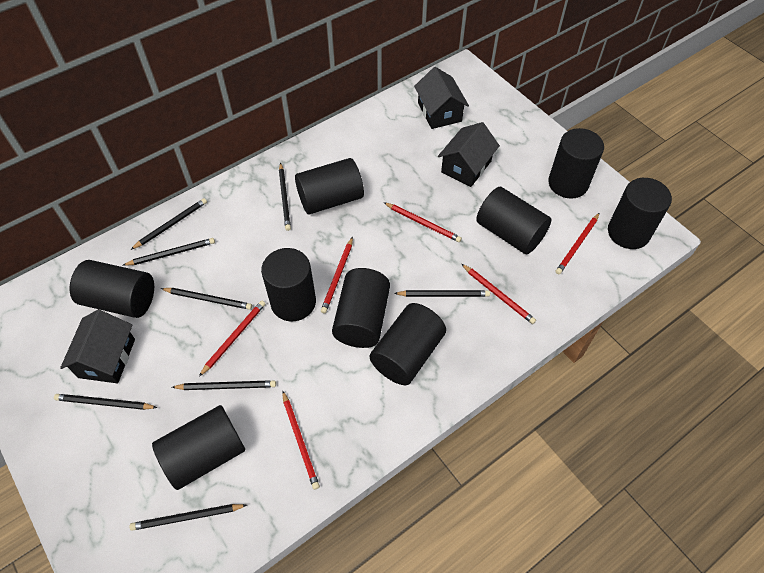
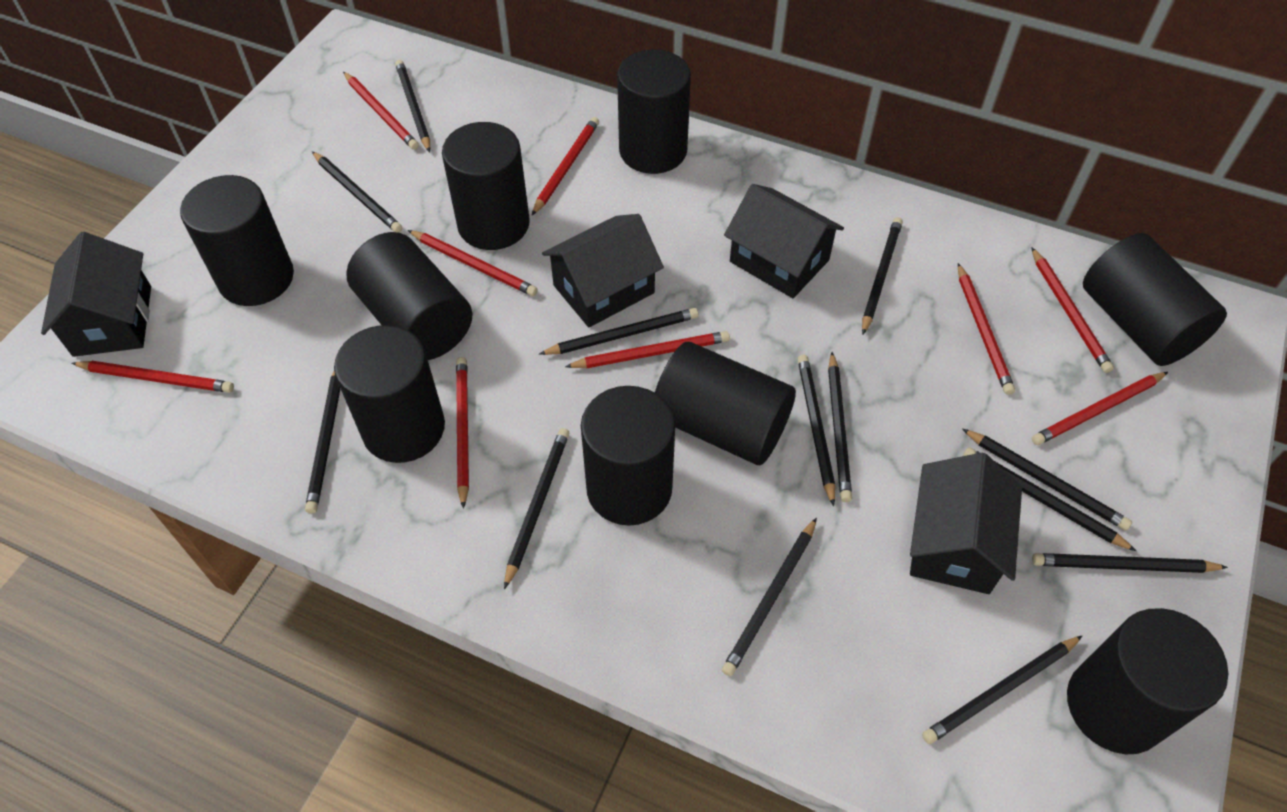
black house: [60,310,135,384] [414,67,469,129] [438,122,500,187] = 3 -> [41,232,151,357] [542,214,664,327] [724,184,844,298] [910,453,1022,594] = 4
black pencil: [54,394,158,410] [123,238,215,266] [129,504,247,531] [131,198,207,250] [161,288,252,310] [172,380,276,390] [279,163,291,231] [394,290,490,297] = 8 -> [305,372,341,514] [312,151,402,233] [395,60,430,152] [504,428,570,589] [539,308,699,355] [722,517,817,676] [798,355,835,506] [828,352,852,502] [862,217,903,335] [922,636,1082,744] [962,429,1132,531] [963,447,1136,551] [1032,553,1228,573] = 13
red pencil: [199,301,266,376] [282,391,320,490] [321,237,353,314] [383,202,462,242] [462,264,536,324] [555,213,599,275] = 6 -> [71,361,234,393] [343,72,419,150] [408,230,538,296] [456,357,469,509] [532,117,599,215] [565,331,730,368] [958,263,1015,395] [1031,247,1114,373] [1032,372,1168,445] = 9

